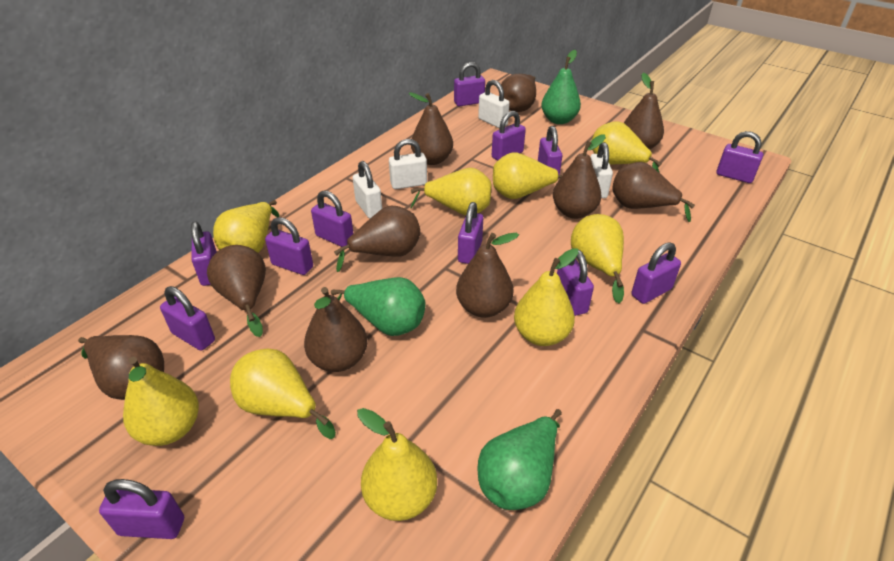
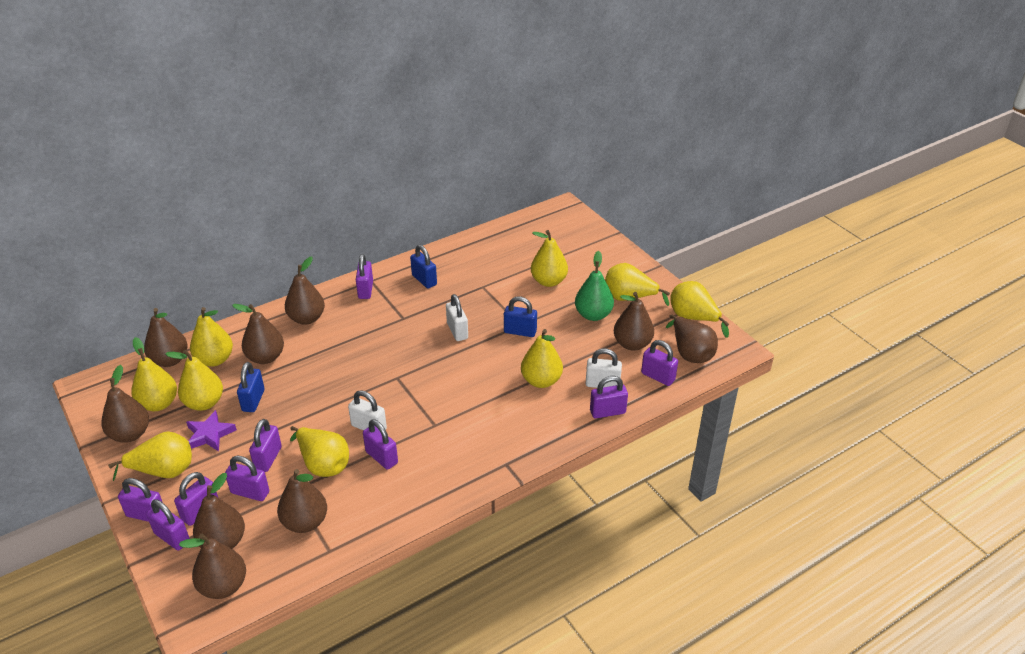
blue padlock: none = 0 -> [237,362,265,412] [410,245,437,288] [504,297,537,337] = 3
brown pear: [78,335,164,400] [207,245,266,337] [304,287,368,372] [334,206,420,272] [409,92,453,165] [456,233,519,318] [501,74,536,112] [553,135,606,219] [612,162,695,222] [624,73,664,150] = 10 -> [101,365,149,443] [144,308,188,367] [179,534,246,599] [193,473,245,549] [232,304,284,364] [277,469,327,533] [285,257,325,325] [614,292,654,351] [666,314,718,363] = 9
green pear: [331,277,426,336] [477,409,562,510] [541,50,581,124] = 3 -> [575,251,614,321] = 1
purple padlock: [99,479,184,539] [160,286,215,351] [191,222,217,286] [265,217,313,275] [311,190,354,247] [454,62,485,106] [458,202,483,264] [492,111,526,161] [538,126,562,179] [557,249,594,316] [631,242,681,304] [716,131,763,183] = 12 -> [118,478,162,522] [146,499,190,551] [174,472,218,526] [225,456,269,501] [249,419,282,472] [356,254,373,299] [363,419,398,470] [590,376,628,419] [641,340,678,386] = 9
purple star: none = 0 -> [186,410,237,451] = 1
white padlock: [353,161,382,219] [389,139,427,189] [478,80,510,128] [591,142,613,198] = 4 -> [348,390,387,431] [446,294,468,341] [586,348,622,388] = 3

